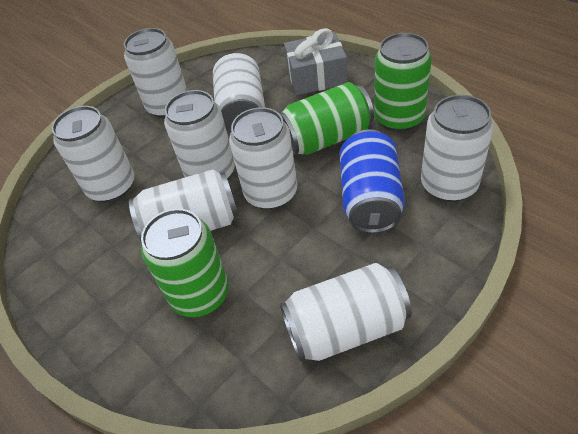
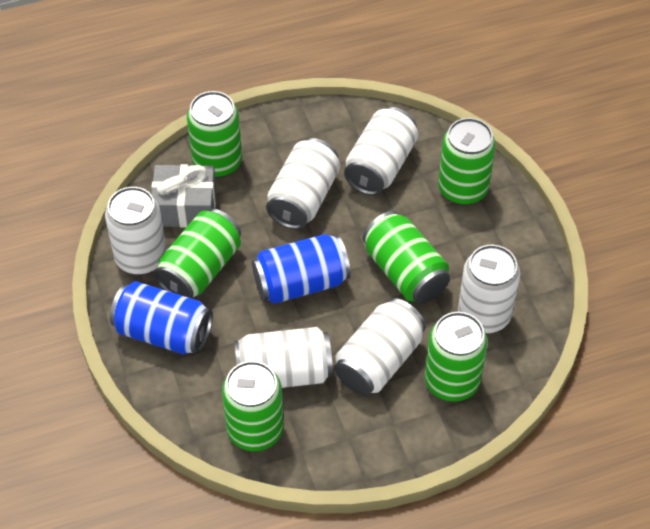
blue can: [339,129,405,234] = 1 -> [110,281,213,354] [252,234,351,304] = 2
green can: [141,209,229,317] [279,82,374,156] [374,33,432,132] = 3 -> [154,209,241,298] [187,91,242,178] [222,361,284,451] [363,211,450,304] [424,312,488,402] [438,118,496,205] = 6
white can: [52,106,134,202] [124,28,188,118] [129,169,238,243] [164,90,235,180] [213,53,265,133] [229,107,298,210] [280,263,412,362] [421,95,494,202] = 8 -> [105,187,167,275] [234,327,333,388] [266,138,340,229] [335,298,426,395] [344,107,418,195] [458,245,520,333] = 6

